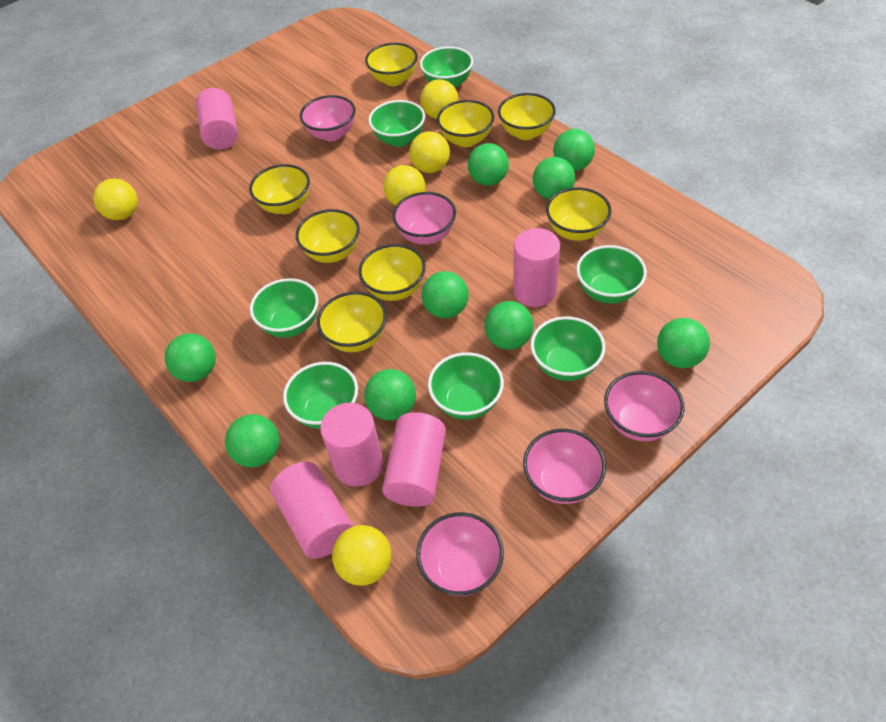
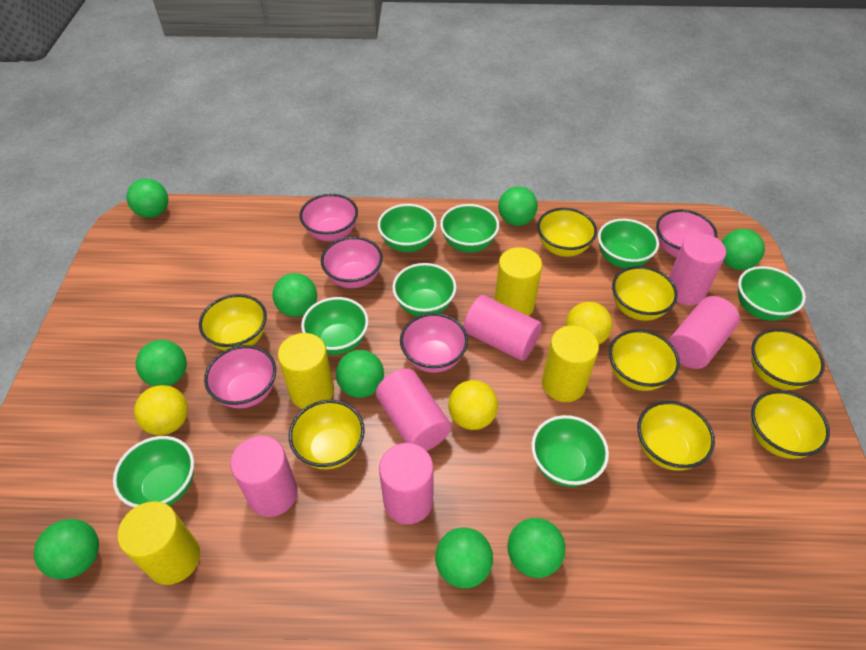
green bowl: [250,278,319,338] [283,362,358,429] [368,100,425,147] [420,46,473,88] [428,352,504,420] [531,316,605,381] [576,245,647,304] = 7 -> [113,436,194,508] [301,297,368,355] [378,204,437,252] [392,263,456,316] [440,204,499,253] [531,415,609,487] [598,219,659,268] [738,266,806,321] = 8
pink cylinder: [196,88,238,150] [270,461,353,559] [320,403,384,487] [382,412,446,507] [513,228,560,307] = 5 -> [230,436,297,517] [376,368,451,451] [379,443,433,524] [464,295,542,361] [668,296,740,369] [669,233,726,305] = 6
yellow ball: [93,178,138,220] [332,525,391,586] [384,165,425,206] [410,131,450,173] [421,79,458,119] = 5 -> [134,385,188,435] [448,380,498,430] [566,302,612,345] = 3
yellow cylinder: none = 0 -> [118,501,200,585] [278,333,334,409] [495,247,542,316] [542,325,599,402] = 4

